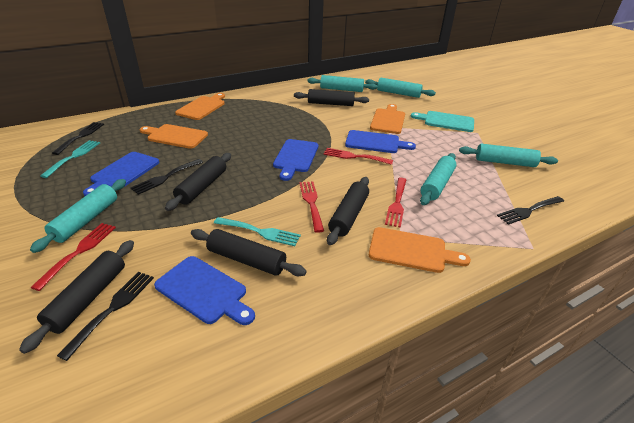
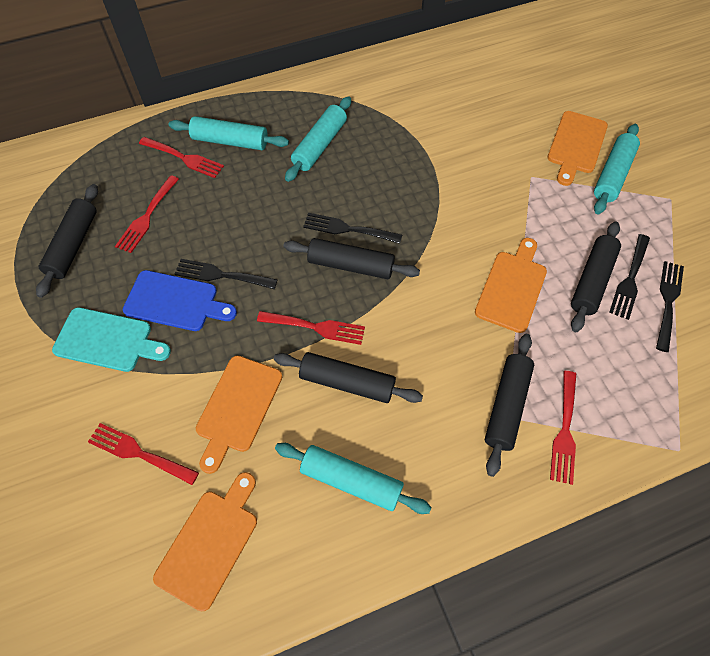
blue cutting board: [83,152,159,196] [154,256,255,325] [273,139,318,181] [345,130,416,153] = 4 -> [123,270,237,331] = 1
red fork: [30,223,116,291] [299,181,324,233] [323,148,393,165] [385,178,406,228] = 4 -> [88,423,199,485] [115,175,179,253] [139,137,224,178] [257,311,365,345] [550,371,576,485] = 5
turquoise fork: [40,140,100,178] [214,217,301,246] = 2 -> none = 0
turquoise rolling pin: [30,179,126,253] [308,75,377,92] [365,78,436,98] [420,153,457,205] [459,144,558,167] = 5 -> [169,116,289,150] [275,443,431,514] [285,96,351,182] [594,124,640,214] = 4

